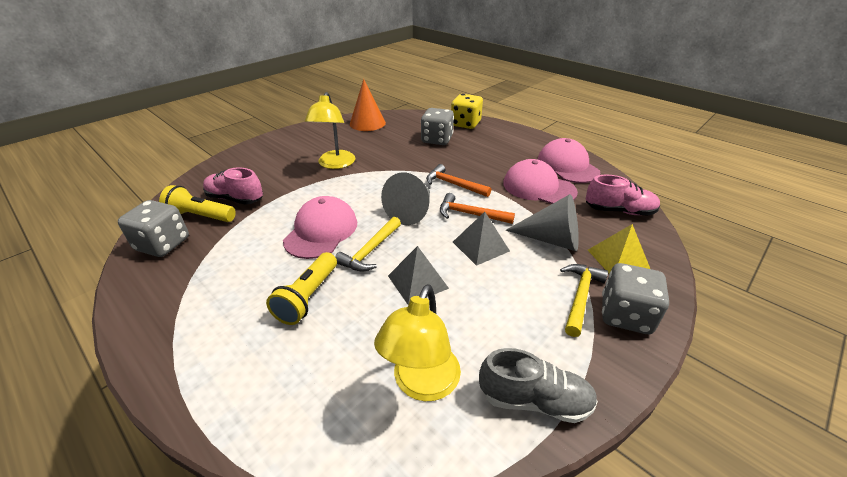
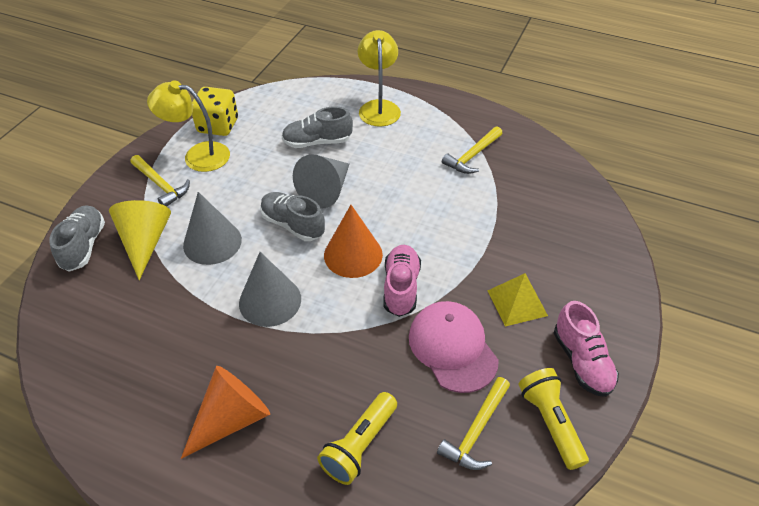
grey cone: [381,173,430,225] [506,194,579,251] = 2 -> [183,192,242,265] [239,252,301,327] [293,154,349,209] = 3
grey dice: [118,200,189,257] [421,108,454,145] [602,263,669,334] = 3 -> none = 0
grey pyramid: [388,246,449,305] [453,212,510,266] = 2 -> none = 0
grey shoe: [479,348,598,423] = 1 -> [49,205,105,272] [260,192,325,241] [281,106,353,148] = 3
orange cone: [350,79,386,131] = 1 -> [181,366,270,459] [324,205,383,278] = 2
orange hammer: [426,164,491,197] [440,193,515,224] = 2 -> none = 0
pink cap: [283,196,357,259] [503,159,578,204] [538,138,601,183] = 3 -> [409,301,499,393] = 1
yellow cone: none = 0 -> [109,200,171,280] = 1
yellow hammer: [335,217,401,272] [560,264,608,337] = 2 -> [130,155,190,207] [437,377,510,470] [442,126,503,174] = 3

